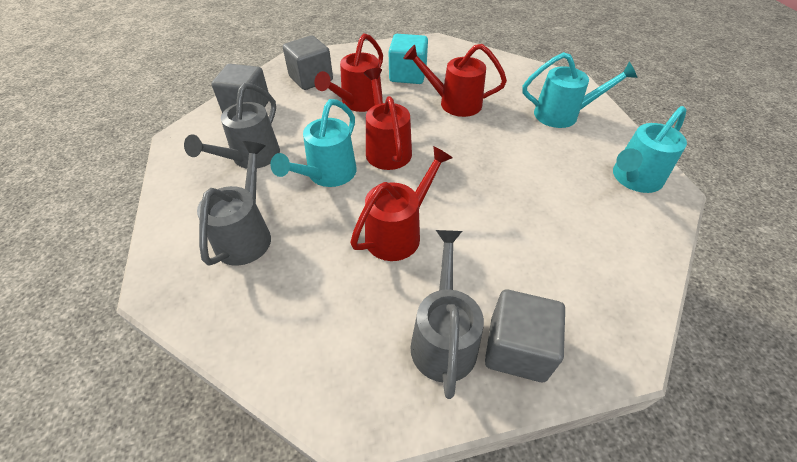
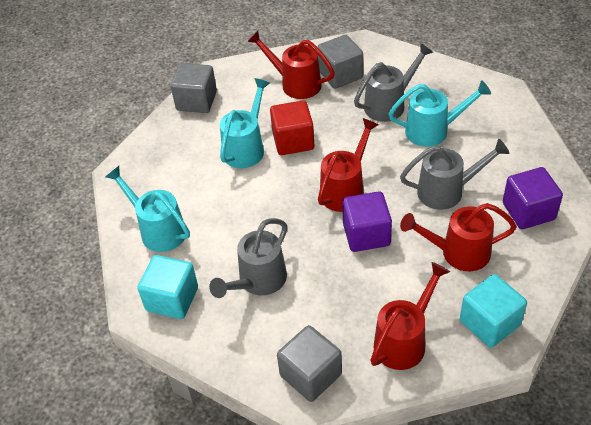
purple cube: none = 0 -> [342,191,392,252] [503,167,563,229] = 2
red cube: none = 0 -> [270,100,314,155] = 1
turquoise cube: [389,34,428,84] = 1 -> [137,255,198,319] [460,274,527,348] = 2

